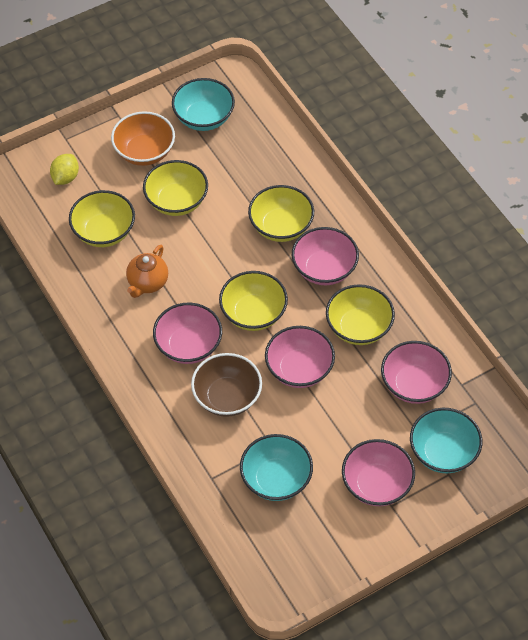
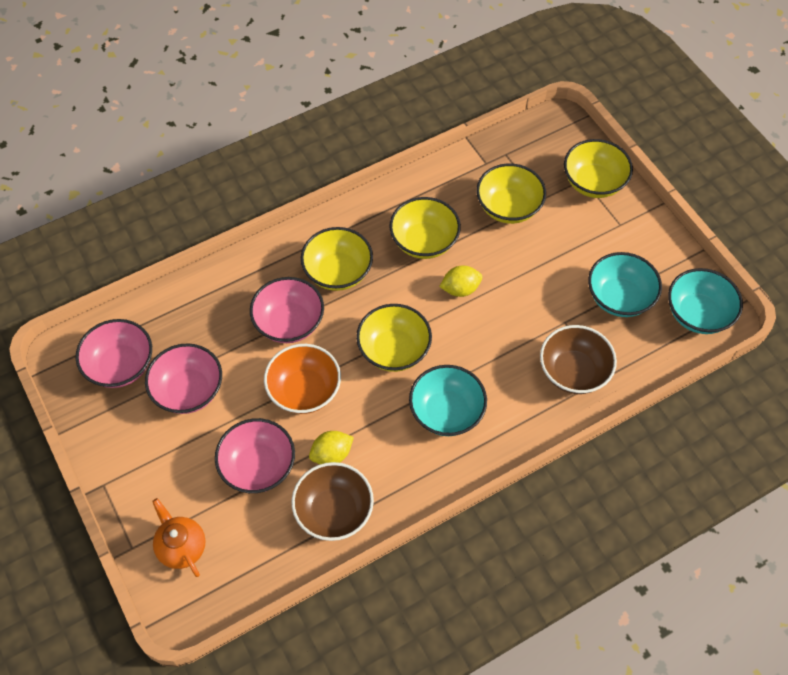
brown bowl: [191,353,262,417] = 1 -> [292,462,374,541] [540,325,617,394] = 2
pink bowl: [153,303,222,364] [265,326,335,388] [292,227,359,285] [342,439,415,506] [381,341,452,404] = 5 -> [76,319,152,388] [145,343,222,414] [215,418,295,493] [250,277,324,343] = 4
yellow lemon: [50,154,79,185] = 1 -> [309,431,354,464] [439,266,482,297] = 2

